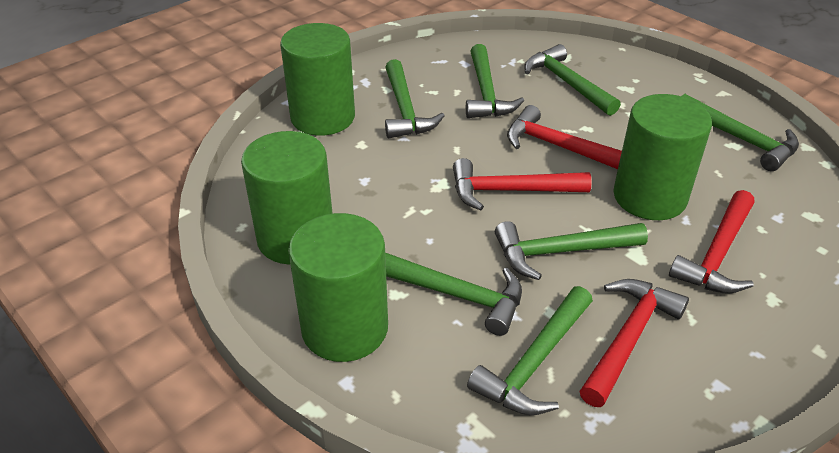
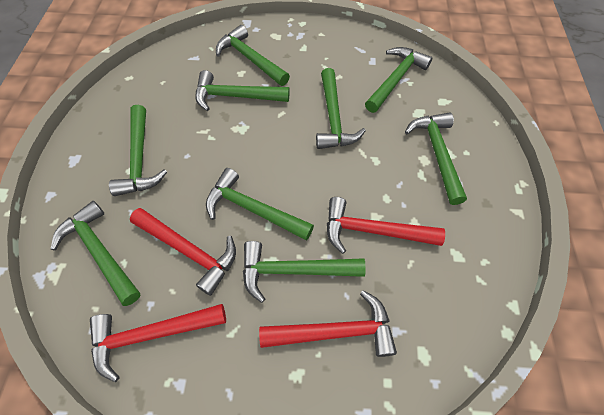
green cylinder: [241,131,333,265] [280,23,355,136] [288,213,388,362] [613,94,712,220] = 4 -> none = 0
green hammer: [385,59,445,139] [385,252,522,336] [466,44,524,118] [467,286,593,415] [495,221,648,280] [524,44,621,116] [682,94,799,171] = 7 -> [51,201,141,306] [109,105,167,196] [195,70,290,111] [206,168,314,241] [216,25,290,86] [243,241,366,303] [316,68,366,149] [365,47,433,113] [405,113,467,205] = 9

